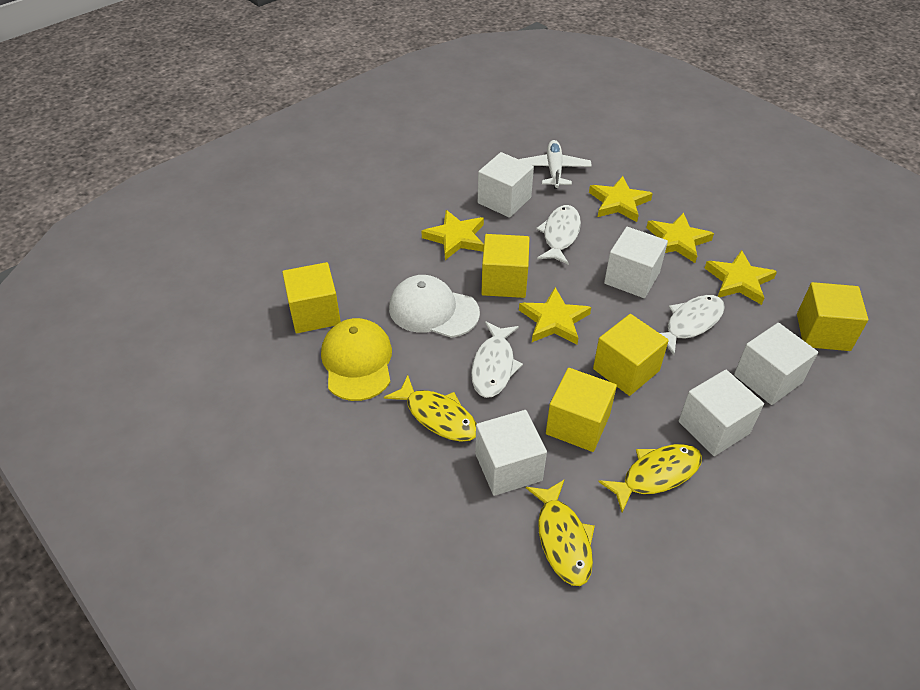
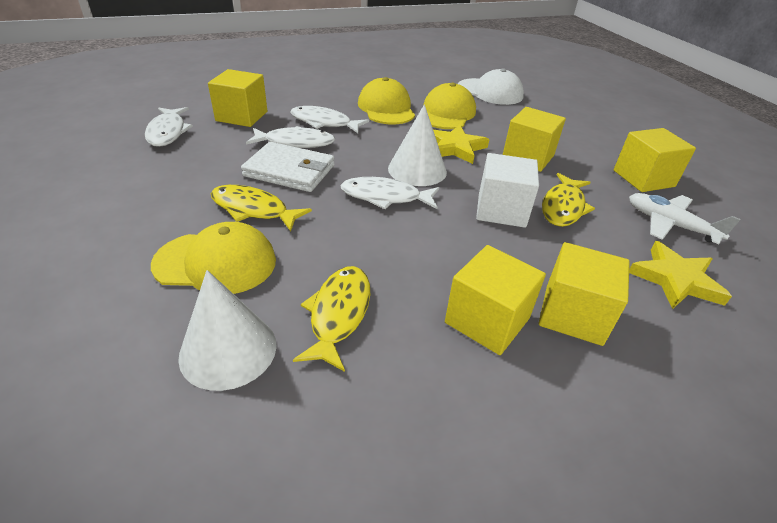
white cone: none = 0 -> [178,270,277,391] [388,104,447,186] = 2
white cube: [475,410,547,496] [478,152,534,218] [604,227,668,298] [679,370,764,456] [734,323,818,405] = 5 -> [476,153,539,228] = 1
white fish: [471,321,523,398] [536,205,581,265] [660,295,725,355] = 3 -> [145,107,193,147] [246,126,335,148] [291,106,369,133] [341,177,439,209] = 4
white wallet: none = 0 -> [241,142,335,192] = 1
yellow cap: [321,318,392,401] = 1 -> [151,222,276,294] [358,77,415,124] [423,83,476,129] = 3
yellow star: [422,210,484,260] [519,287,591,345] [589,176,653,222] [646,212,714,263] [705,250,777,305] = 5 -> [433,125,490,164] [629,241,732,309] = 2

